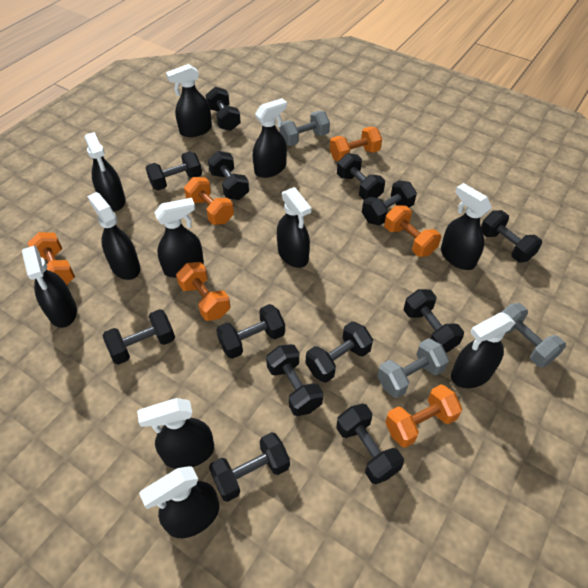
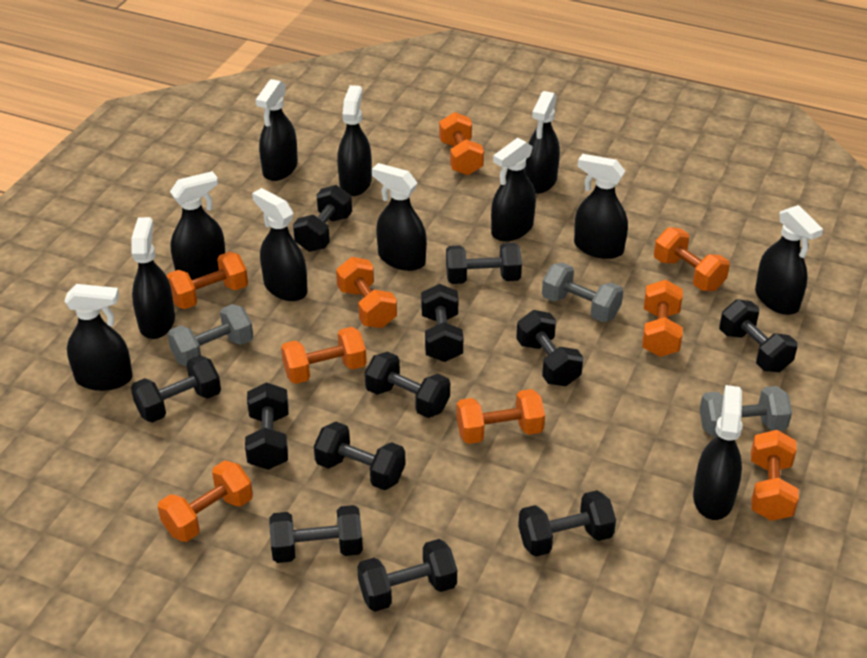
black dumbbell: [102,309,175,365] [146,151,202,190] [206,87,241,131] [208,151,249,200] [209,432,290,502] [216,304,285,359] [266,344,323,416] [306,321,373,383] [336,404,404,484] [337,153,385,200] [362,180,417,226] [404,289,464,352] [481,210,542,262] = 13 -> [131,355,221,423] [245,382,289,470] [269,505,363,563] [293,185,352,252] [314,422,405,490] [357,539,457,612] [365,352,450,418] [421,284,463,362] [446,243,522,284] [516,310,583,386] [518,490,616,557] [719,299,797,372] = 12
black spray bottle: [22,246,77,328] [85,132,126,211] [87,192,140,280] [137,398,214,469] [139,466,219,538] [154,198,204,278] [166,64,212,137] [253,98,287,178] [277,187,311,268] [441,183,492,270] [451,312,515,388] = 11 -> [64,284,132,391] [131,217,175,339] [170,171,225,280] [252,188,308,301] [256,79,298,181] [337,85,372,196] [372,163,427,271] [491,138,536,241] [524,91,560,194] [574,154,628,259] [693,385,743,520] [755,205,823,315] = 12
orange dumbbell: [28,232,75,285] [176,262,230,321] [184,177,234,225] [330,127,382,161] [384,205,441,257] [385,384,462,448] = 6 -> [158,460,253,542] [167,251,248,309] [281,327,367,384] [336,257,397,328] [439,112,484,175] [456,389,545,444] [642,280,683,357] [654,227,730,291] [751,430,799,521] = 9

